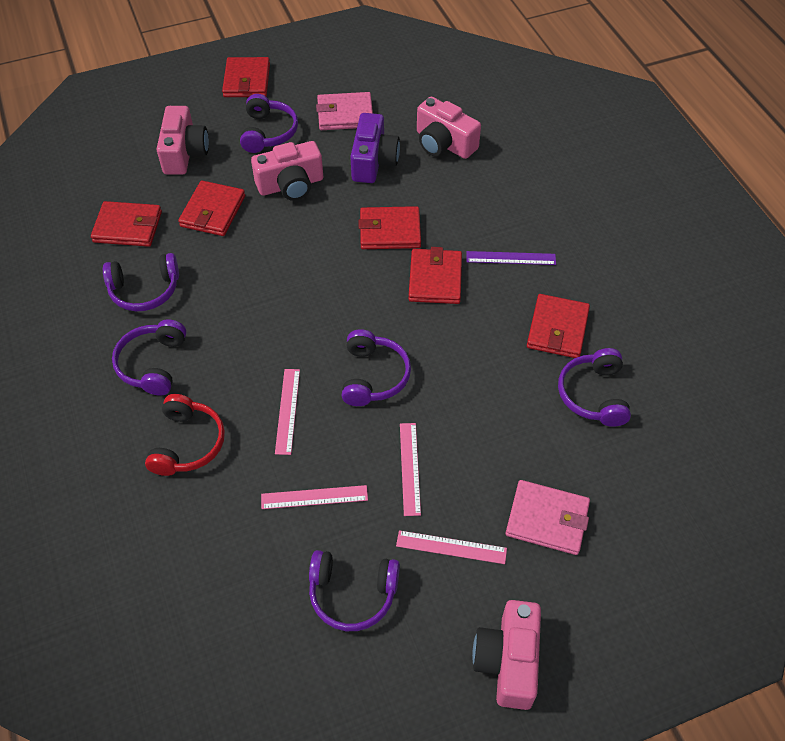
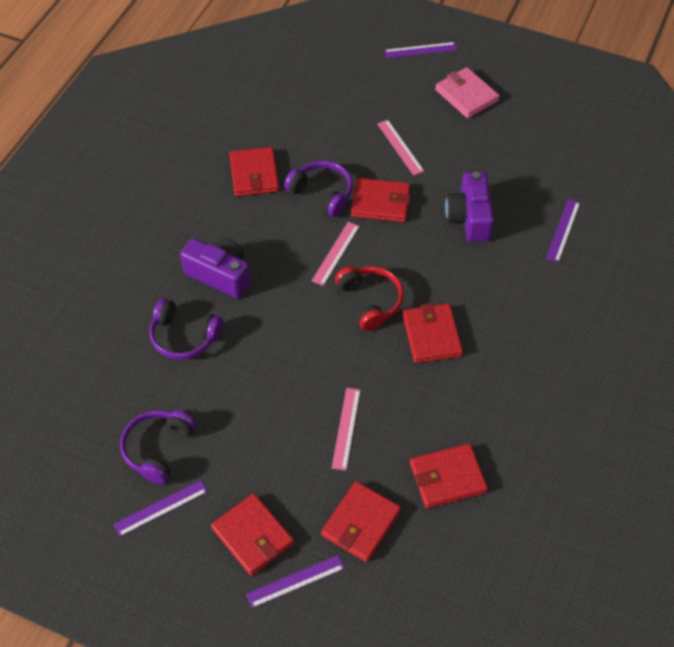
pink camera: [157,106,209,175] [251,141,323,201] [417,97,481,159] [472,600,541,710] = 4 -> none = 0
pink ruler: [261,485,368,509] [275,369,300,455] [396,530,507,564] [400,423,421,516] = 4 -> [312,222,360,286] [332,388,361,470] [377,120,424,176] = 3
pink wallet: [316,92,373,130] [506,480,590,555] = 2 -> [435,67,500,118] = 1
purple camera: [350,113,400,183] = 1 -> [180,237,250,298] [445,172,494,242] = 2
purple headphones: [103,253,179,311] [112,319,186,396] [240,94,298,153] [309,550,400,631] [342,329,411,406] [558,348,631,427] = 6 -> [120,410,196,484] [149,298,224,360] [284,161,353,217] = 3
purple ruler: [466,251,556,265] = 1 -> [114,480,208,537] [246,555,345,608] [384,42,458,58] [546,199,580,263] = 4

